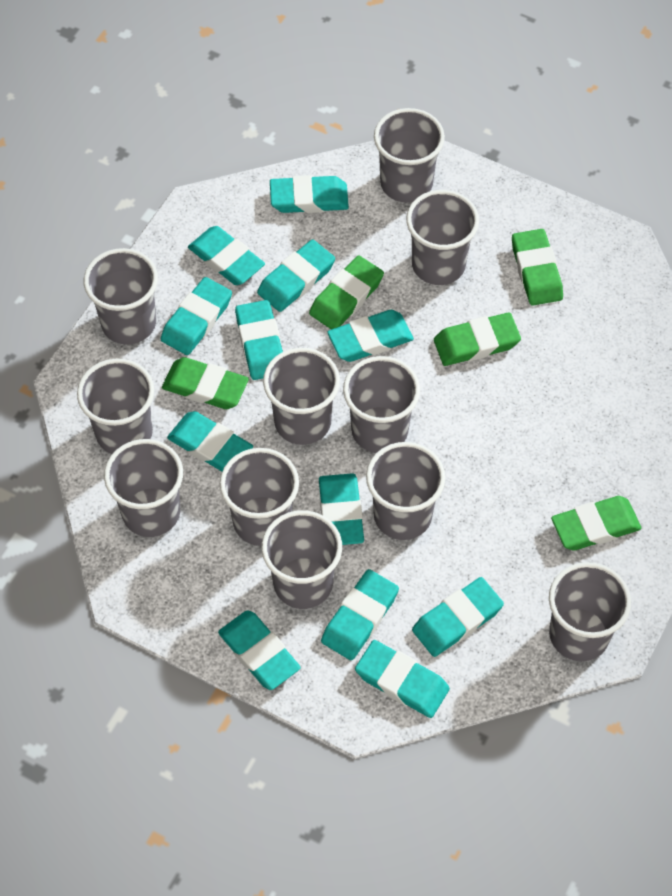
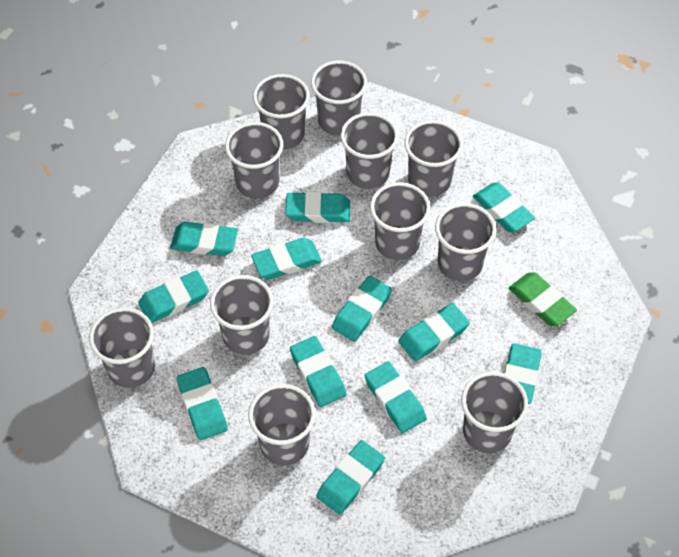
green eraser: [162,357,249,409] [309,255,384,329] [434,312,521,366] [512,229,563,306] [551,496,642,551] = 5 -> [509,272,577,326] = 1

